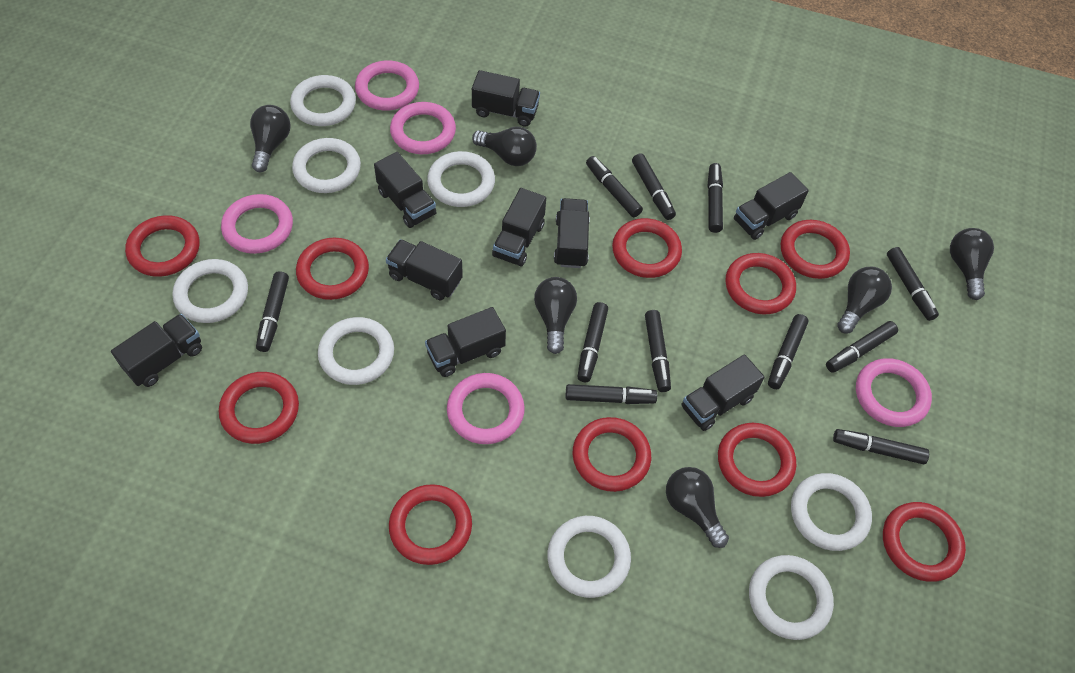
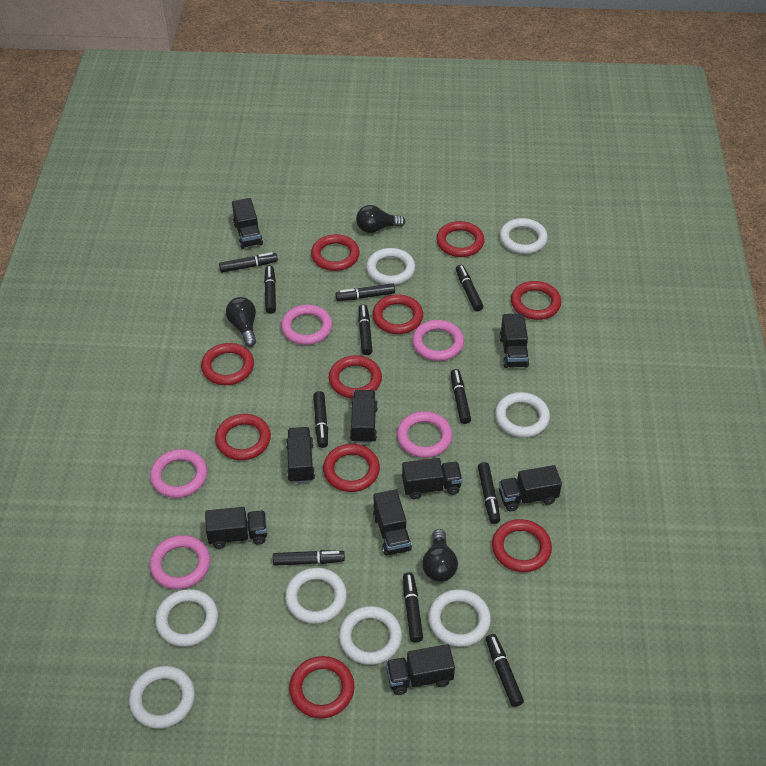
black light bulb: [250,105,291,172] [472,127,537,166] [534,277,577,354] [666,467,729,548] [837,267,892,334] [950,228,994,300] = 6 -> [226,297,256,347] [356,205,405,233] [422,529,458,582] = 3

